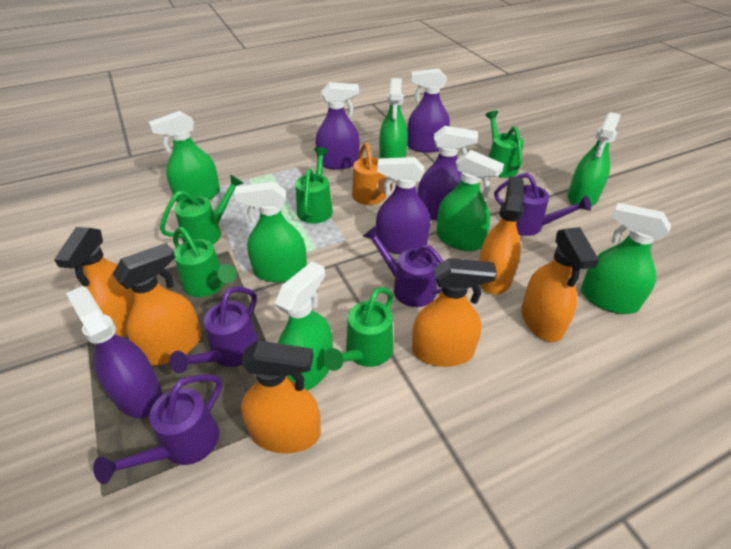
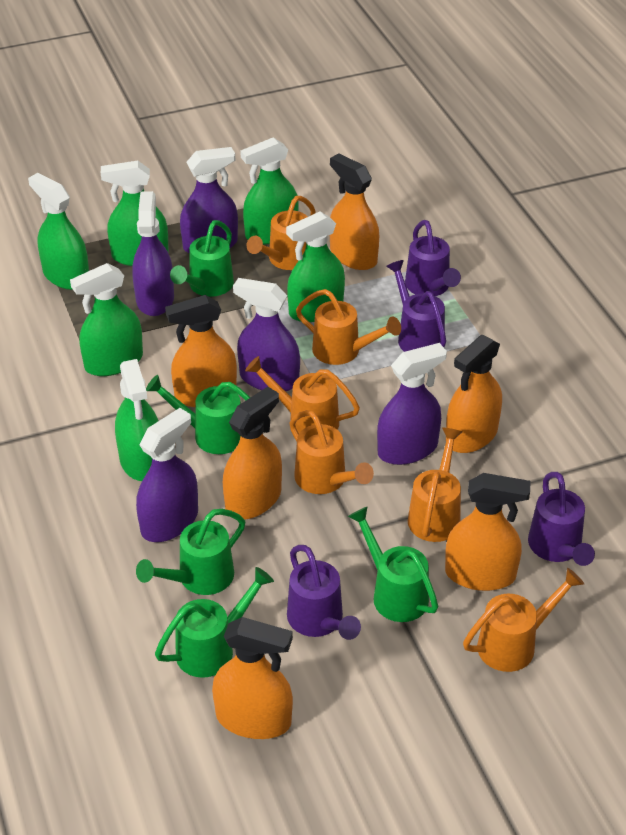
green spray bottle: [149,111,220,202] [234,182,307,283] [275,261,333,390] [379,78,408,158] [437,150,504,251] [568,112,621,209] [581,203,671,314] = 7 -> [28,173,89,290] [70,263,143,376] [101,161,169,266] [115,359,158,481] [240,137,298,245] [286,211,345,322] = 6
orange watering can: [352,143,392,205] = 1 -> [245,356,360,433] [247,196,316,270] [289,410,374,494] [296,289,401,365] [408,427,462,542] [463,568,584,672] = 6

